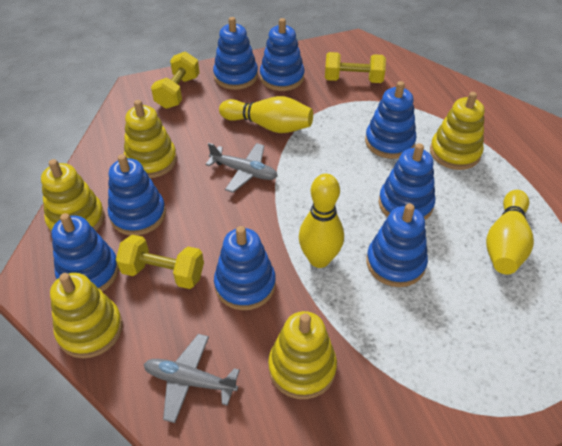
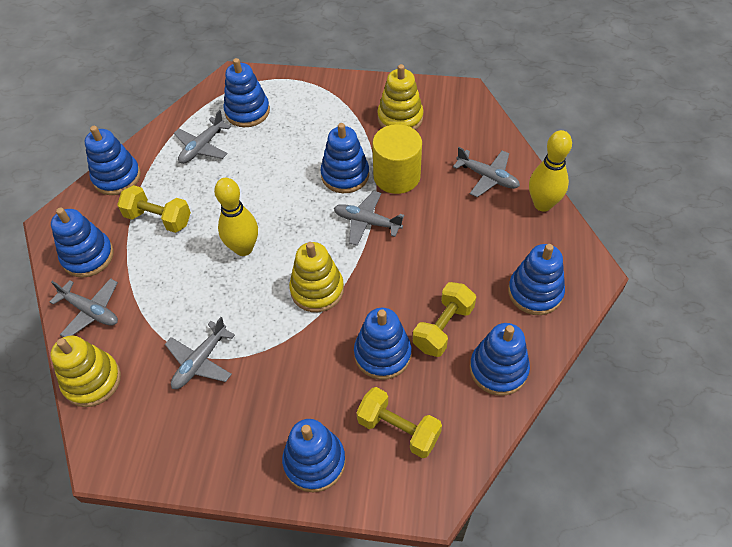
grey plane: [144,334,240,423] [206,143,278,193] = 2 -> [50,278,118,337] [165,317,235,389] [174,110,231,164] [334,191,404,246] [453,147,520,197] = 5
yellow bowling pin: [219,96,313,133] [299,174,344,268] [486,190,534,274] = 3 -> [214,178,258,256] [529,130,572,212] = 2
yellow cylinder: none = 0 -> [372,124,422,194] = 1
yellow stacking toy: [41,159,105,234] [50,273,123,358] [124,100,177,178] [268,311,337,399] [430,92,485,170] = 5 -> [51,336,121,407] [289,242,344,312] [377,64,424,130] = 3

